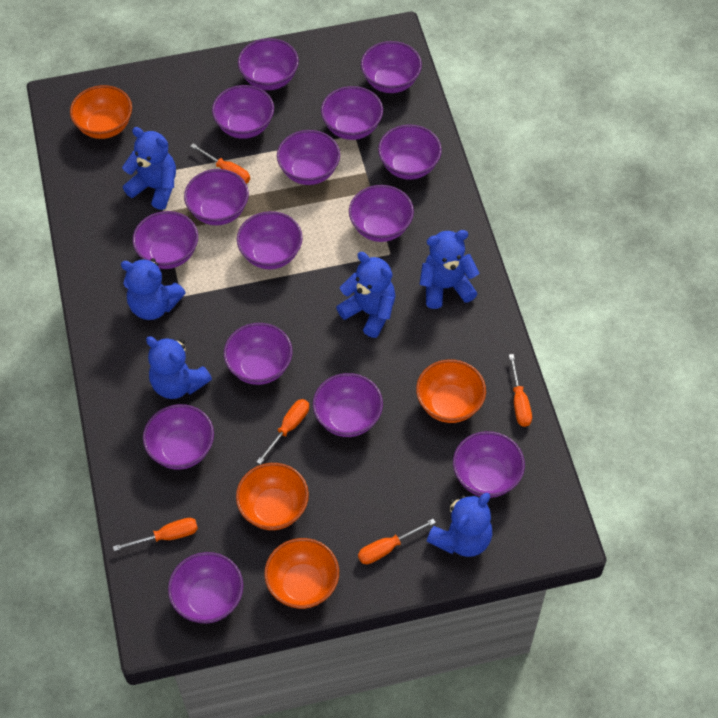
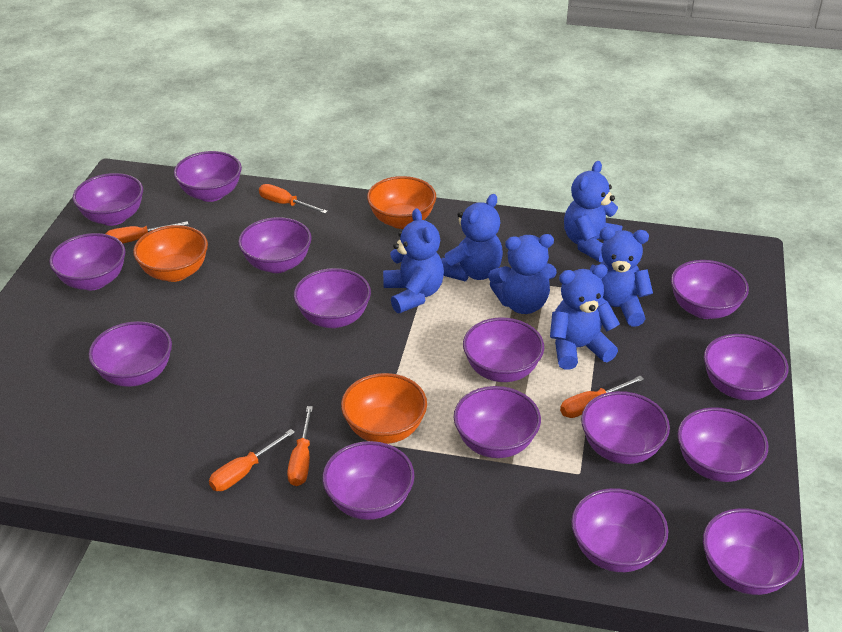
orange bowl: [70,85,132,139] [236,463,309,530] [264,538,339,609] [416,360,486,423] = 4 -> [133,225,208,282] [341,373,427,444] [367,176,436,229] = 3

